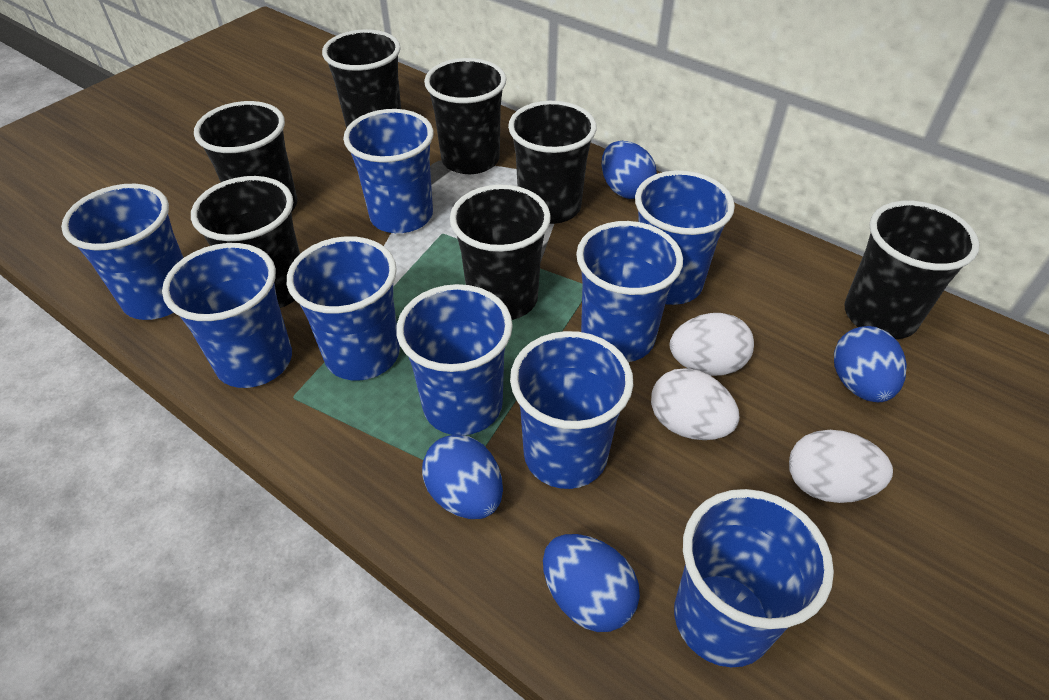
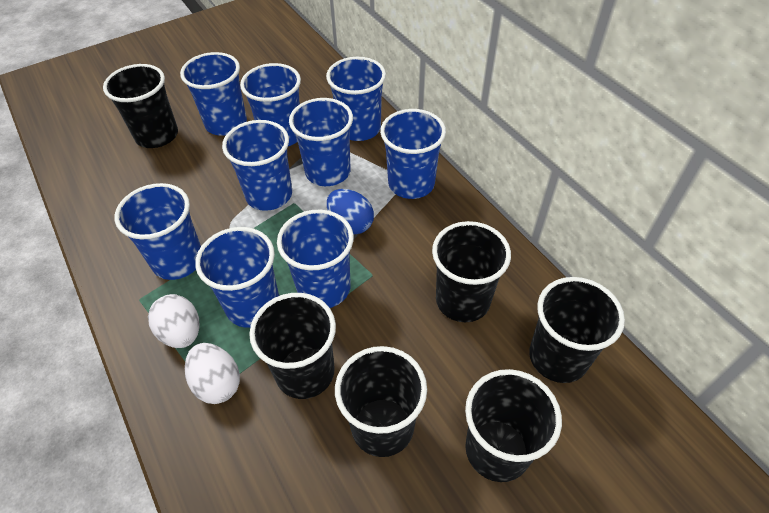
black cup: [191,176,300,308] [194,101,297,212] [322,29,401,129] [424,58,506,174] [450,184,551,320] [508,101,597,224] [844,201,979,339] = 7 -> [103,64,178,148] [249,293,336,399] [335,346,427,457] [432,221,511,322] [465,369,562,482] [529,277,625,383] = 6
blue egg: [422,434,503,519] [543,534,640,632] [602,141,657,199] [834,326,907,402] = 4 -> [327,189,374,234] = 1
white egg: [651,368,740,440] [670,313,754,376] [789,430,893,503] = 3 -> [148,294,200,348] [185,343,240,404] = 2

